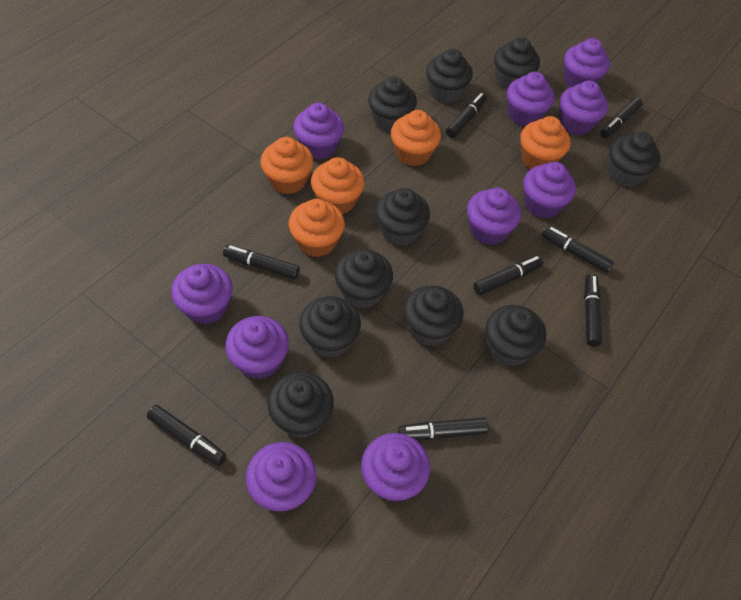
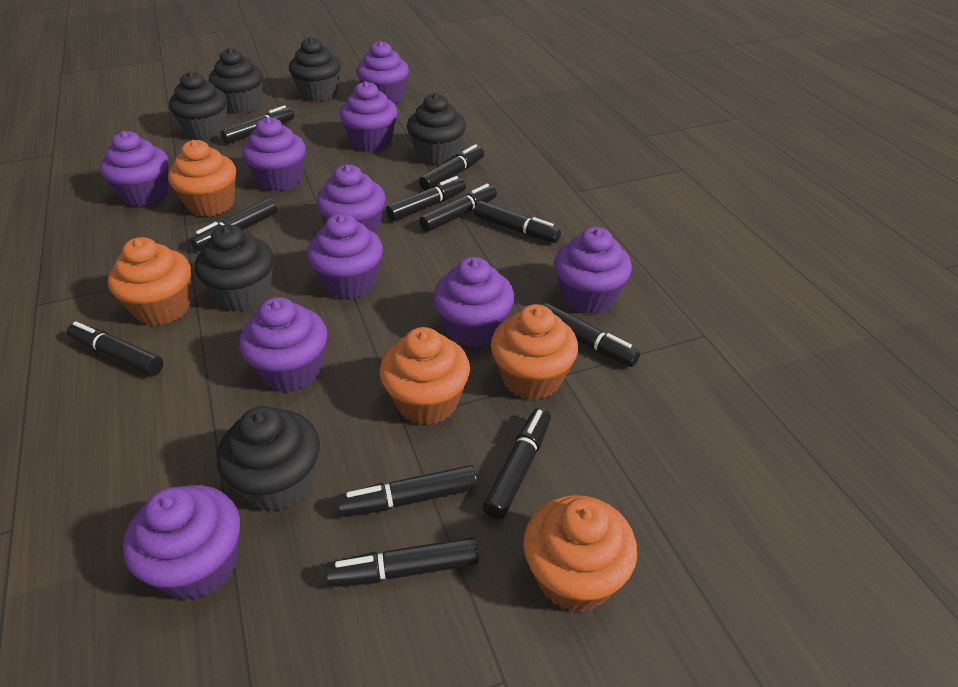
black cupcake: [267,372,334,438] [299,296,361,358] [335,249,393,309] [368,76,417,132] [375,188,430,246] [403,285,464,346] [426,49,473,103] [486,305,546,366] [494,37,540,90] [608,132,661,187] = 10 -> [169,71,227,140] [195,224,274,311] [209,48,263,113] [217,406,320,512] [289,37,341,101] [407,93,466,165] = 6
black marker: [147,405,226,466] [223,245,300,279] [398,417,489,440] [446,93,487,138] [473,256,543,295] [541,226,614,273] [584,274,602,347] [600,97,643,138] = 8 -> [67,321,163,376] [190,198,277,251] [220,105,294,144] [325,537,479,587] [337,465,478,517] [386,176,466,221] [419,144,484,190] [419,184,497,232] [474,201,561,243] [482,408,551,519] [543,303,640,367] = 11

